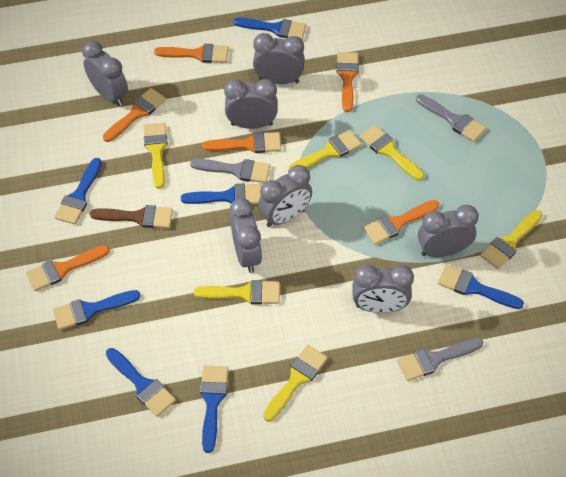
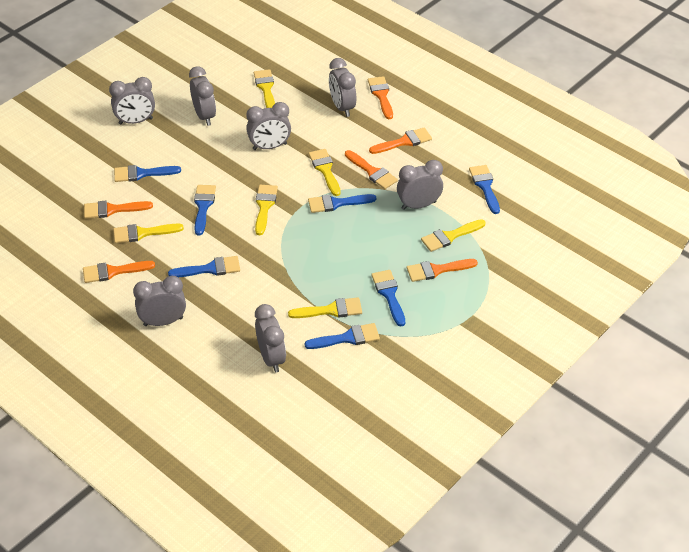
brown brush: [90,205,173,228] = 1 -> none = 0
grey brush: [190,159,270,183] [397,337,483,381] [416,94,486,142] = 3 -> none = 0

